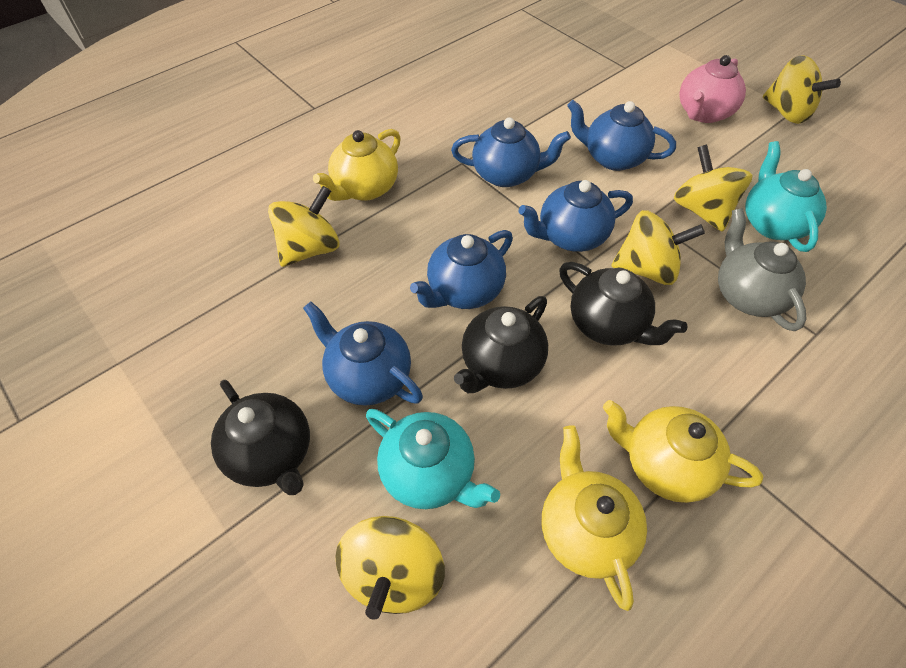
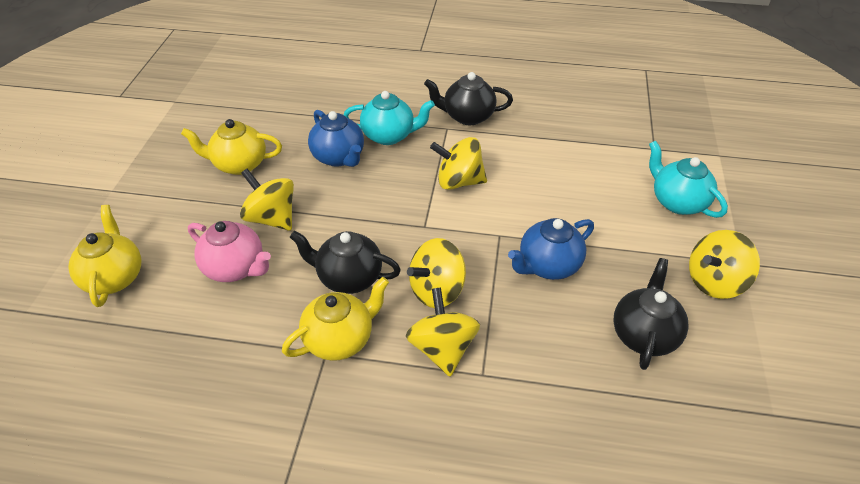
blue teapot: [303,302,423,406] [410,230,513,309] [451,117,571,187] [519,180,633,252] [567,100,676,171] = 5 -> [308,110,364,167] [508,218,594,280] = 2
grey teapot: [718,208,807,331] = 1 -> none = 0

